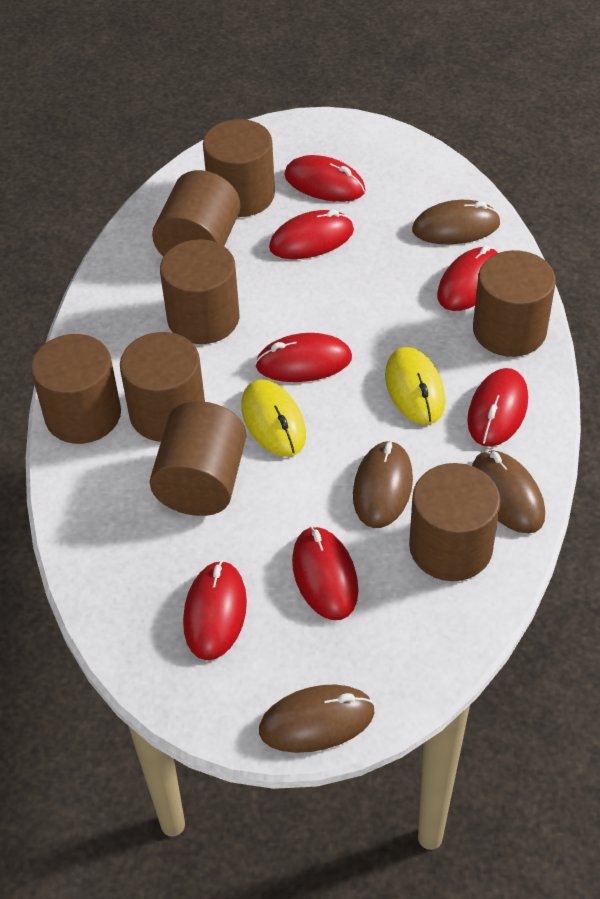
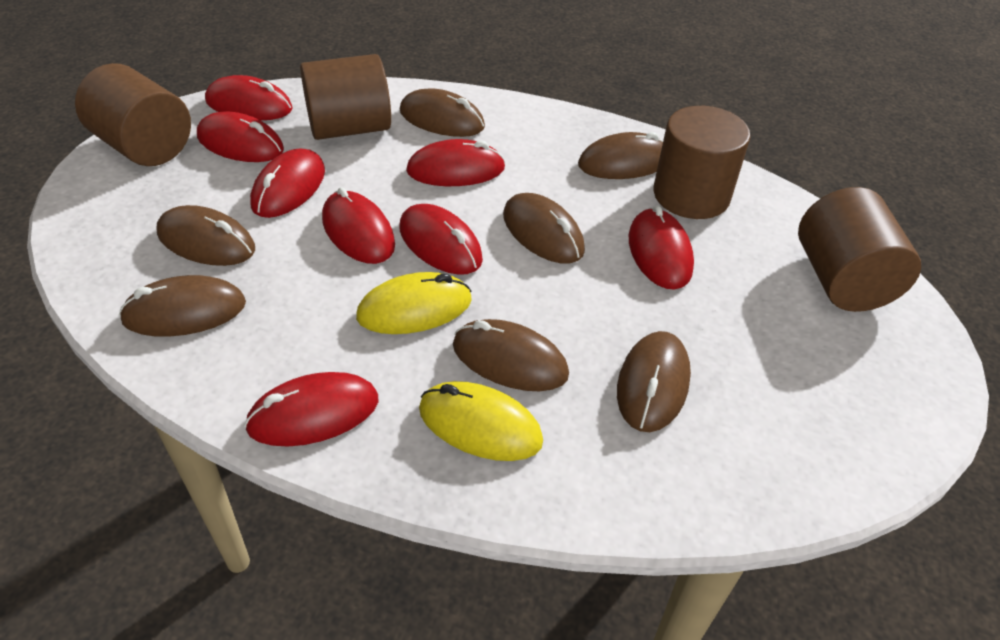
brown cylinder: [31,334,121,444] [120,332,205,442] [150,401,246,516] [152,170,240,257] [160,239,240,344] [203,119,275,217] [409,463,500,581] [473,250,556,357] = 8 -> [75,63,191,166] [300,54,391,140] [653,106,750,219] [798,187,921,312] = 4
brown mouse: [259,685,375,753] [353,440,413,528] [412,200,501,245] [472,450,545,534] = 4 -> [119,275,246,337] [156,205,255,266] [400,88,485,137] [453,319,569,391] [503,193,585,264] [578,132,663,179] [617,331,691,432] = 7
red mouse: [183,560,247,660] [255,333,352,382] [269,210,354,259] [284,155,366,202] [292,526,358,620] [437,245,498,311] [467,368,528,447] = 7 -> [197,112,284,162] [205,75,293,120] [244,372,378,447] [250,148,325,218] [322,187,395,264] [399,204,483,275] [406,139,505,186] [629,205,694,290] = 8

